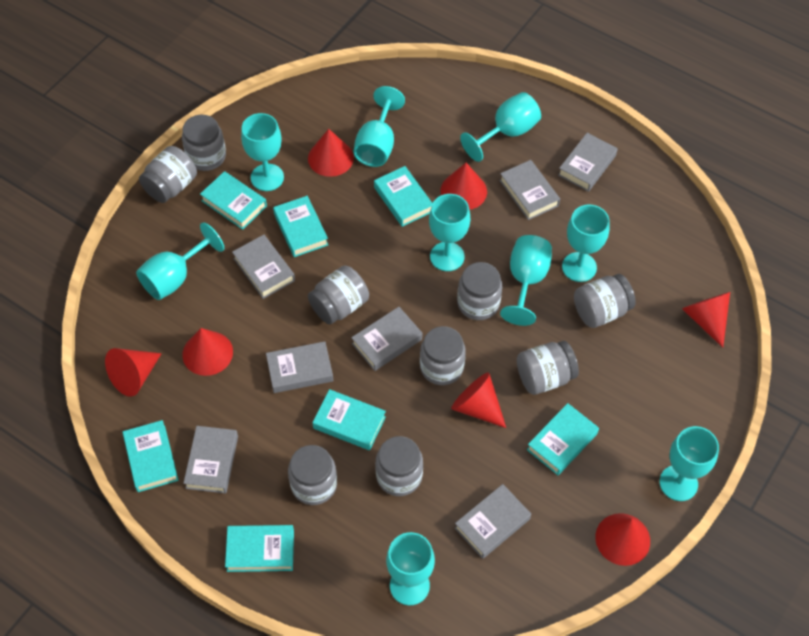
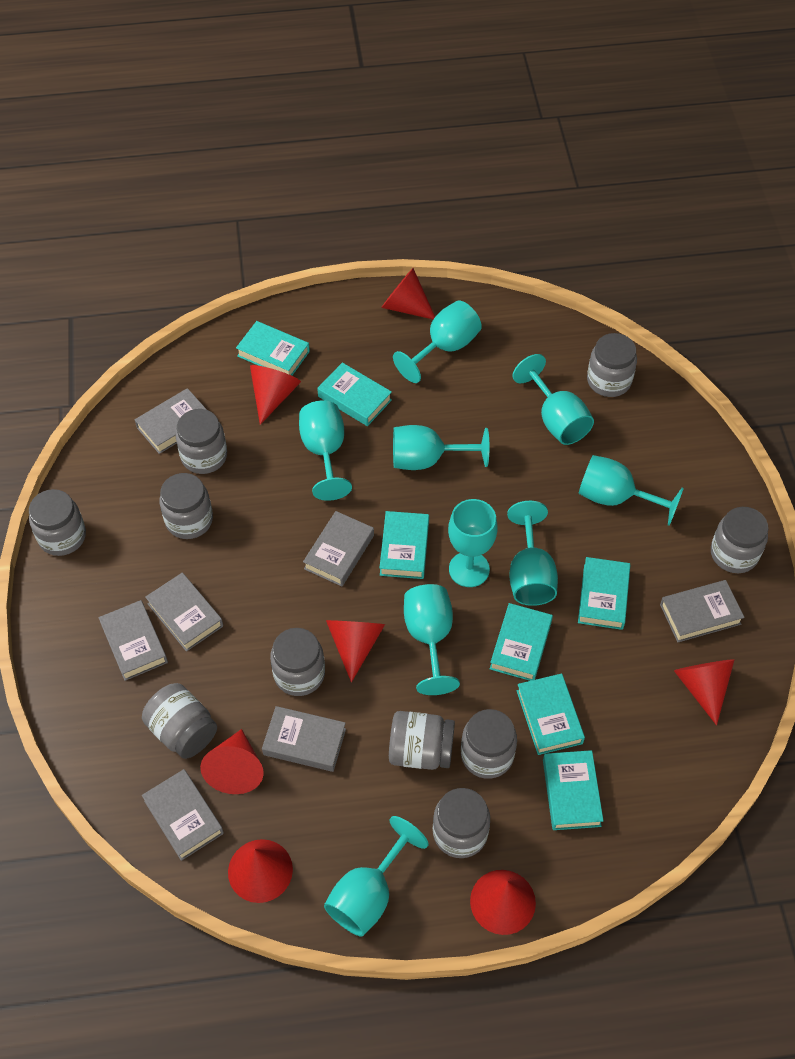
grey jar: [139,146,197,203] [182,115,226,171] [288,445,337,505] [308,266,369,325] [376,436,423,496] [420,326,466,385] [457,262,502,320] [517,341,579,395] [574,274,636,328] = 9 -> [29,489,86,556] [142,683,217,759] [159,473,213,539] [176,409,227,474] [270,628,325,696] [389,711,455,770] [433,788,490,858] [461,709,517,779] [587,333,637,397] [711,507,768,573] = 10

